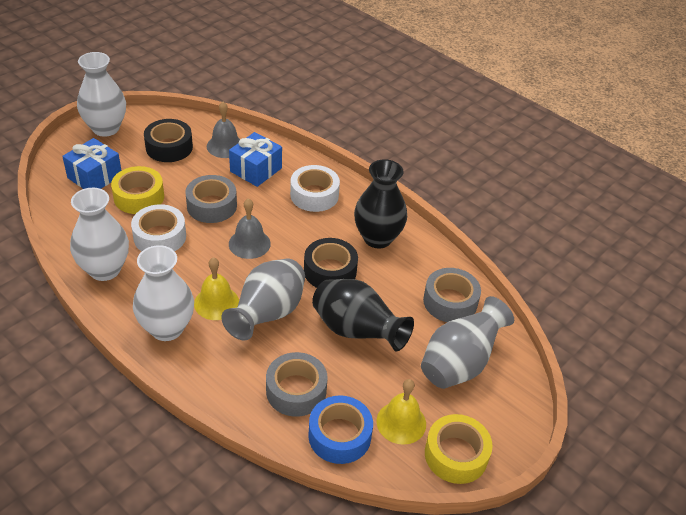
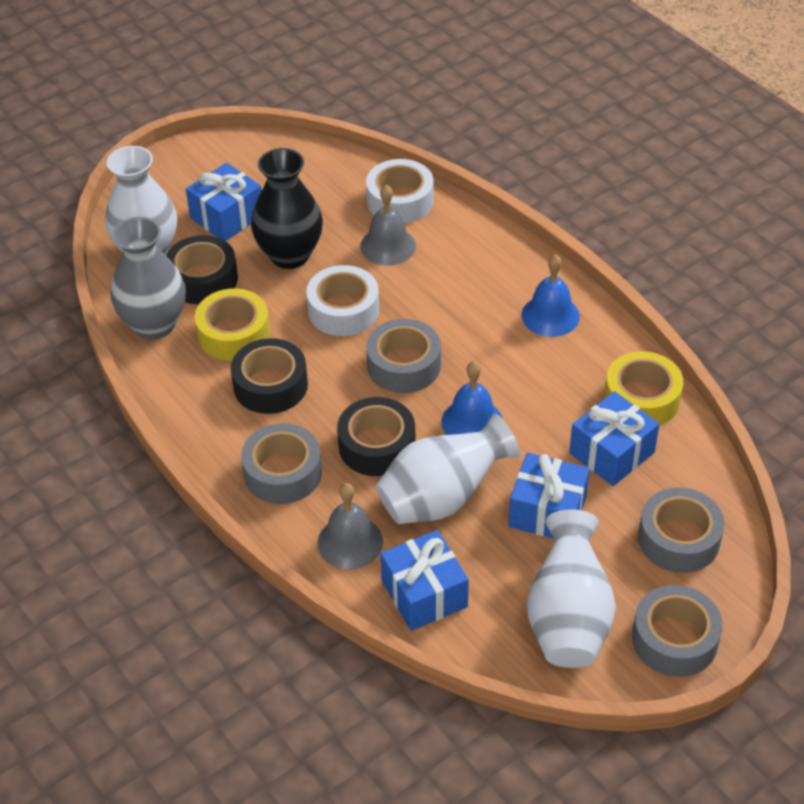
black tape: [144,119,193,162] [304,238,358,288] = 2 -> [166,235,238,304] [231,338,308,414] [337,397,416,476] = 3
black vase: [312,279,414,351] [354,159,407,248] = 2 -> [251,148,323,269] = 1
blue bell: none = 0 -> [442,361,503,435] [522,254,580,337] = 2
blue gift: [62,138,121,189] [229,132,282,187] = 2 -> [186,163,262,241] [381,530,469,631] [509,453,590,539] [569,391,659,486] = 4
blue tape: [308,395,373,464] = 1 -> none = 0
grey tape: [185,175,237,223] [266,352,328,417] [423,268,481,322] = 3 -> [241,423,322,504] [366,319,441,393] [632,585,723,677] [638,487,724,573] = 4
grey vase: [221,258,305,341] [421,296,514,389] = 2 -> [111,217,186,339] = 1
yellow bell: [194,257,239,320] [376,379,426,445] = 2 -> none = 0

